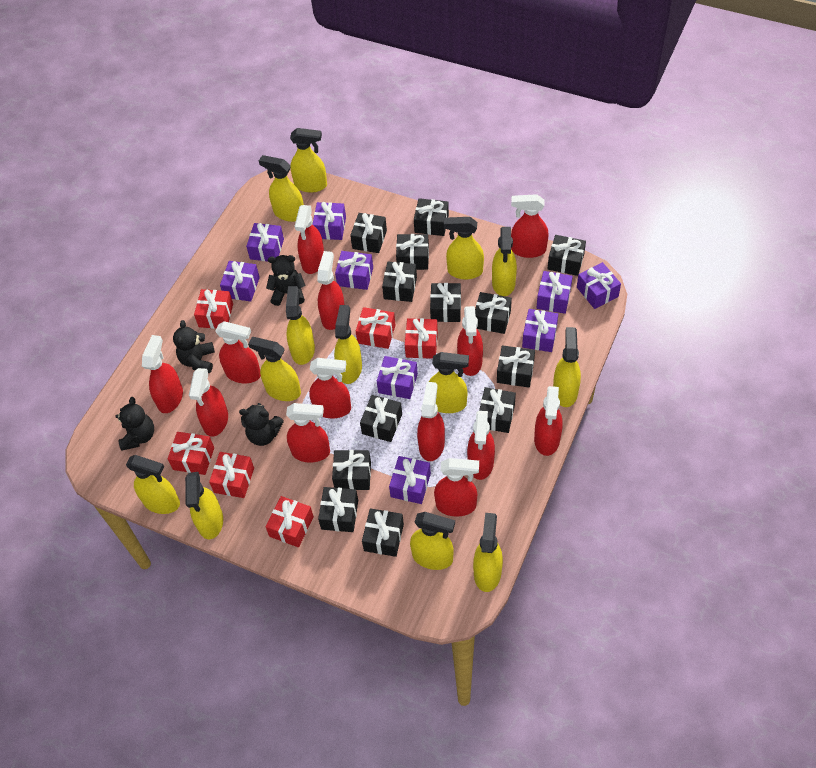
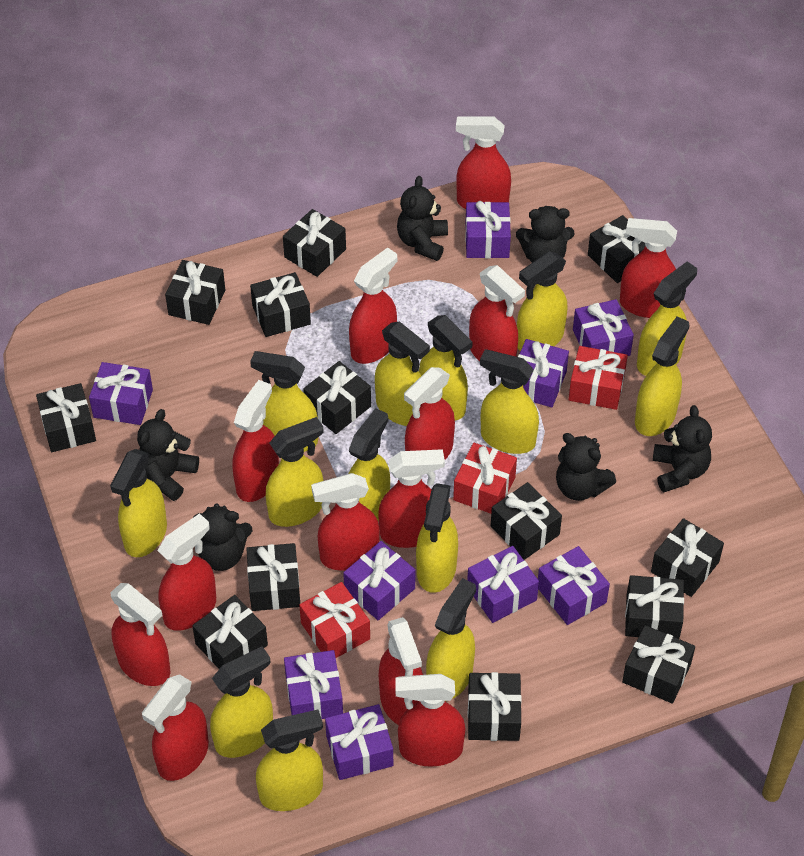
black teddy bear: [115,397,154,451] [173,320,215,373] [239,403,284,446] [266,255,306,306] = 4 -> [137,409,199,501] [193,503,252,571] [397,176,448,261] [516,206,574,263] [556,433,616,501] [653,405,712,492] = 6
red gift: [168,432,214,475] [194,289,233,329] [209,452,254,498] [265,496,314,547] [356,307,396,349] [405,318,438,359] = 6 -> [299,582,370,658] [453,443,517,514] [568,346,628,410] = 3
yellow spray bottle: [126,455,180,514] [185,472,223,539] [248,337,301,401] [259,155,304,222] [286,286,315,365] [290,128,327,193] [334,305,362,384] [410,512,455,570] [429,352,469,413] [444,217,484,279] [473,513,503,592] [492,227,517,296] [553,327,581,407] = 13 -> [110,449,167,557] [210,646,273,758] [250,351,318,452] [256,709,323,811] [266,417,324,527] [348,408,390,521] [375,321,430,426] [416,483,458,593] [419,315,473,420] [426,578,476,699] [480,349,539,454] [517,251,567,351] [635,316,690,436] [637,261,697,376] = 14

